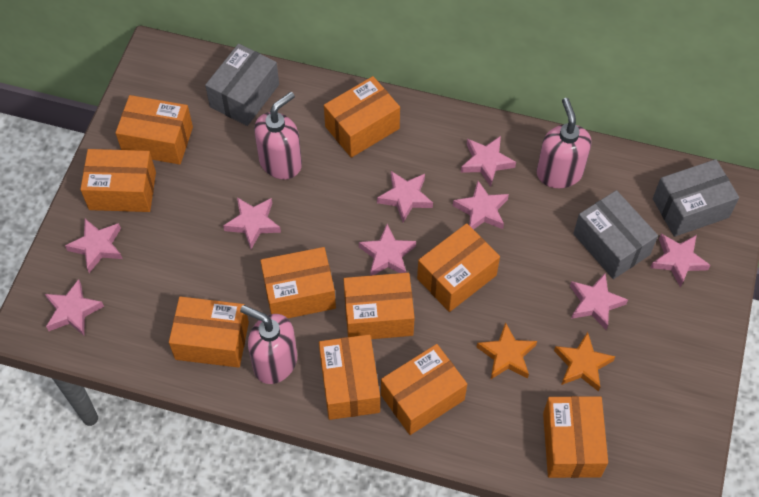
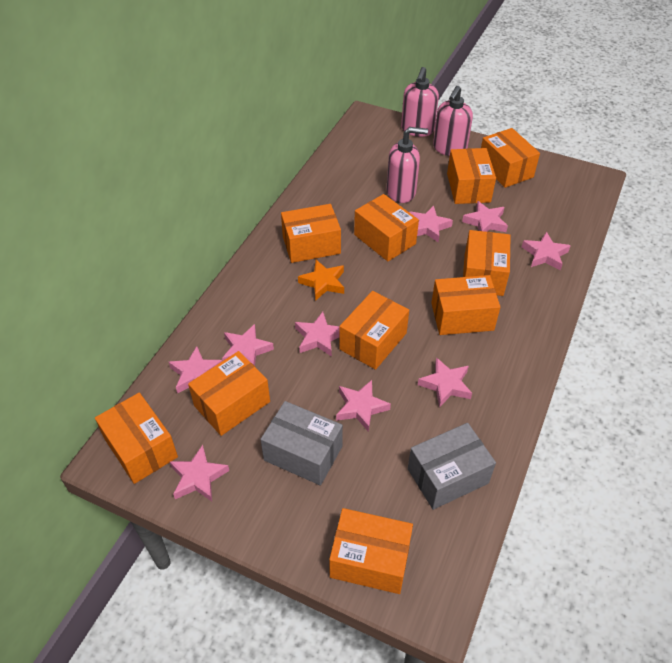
grey box: [205,44,279,126] [573,190,658,279] [653,159,739,237] = 3 -> [260,401,343,486] [408,423,496,510] = 2
orange star: [477,322,537,379] [554,332,616,392] = 2 -> [298,260,344,301] = 1

